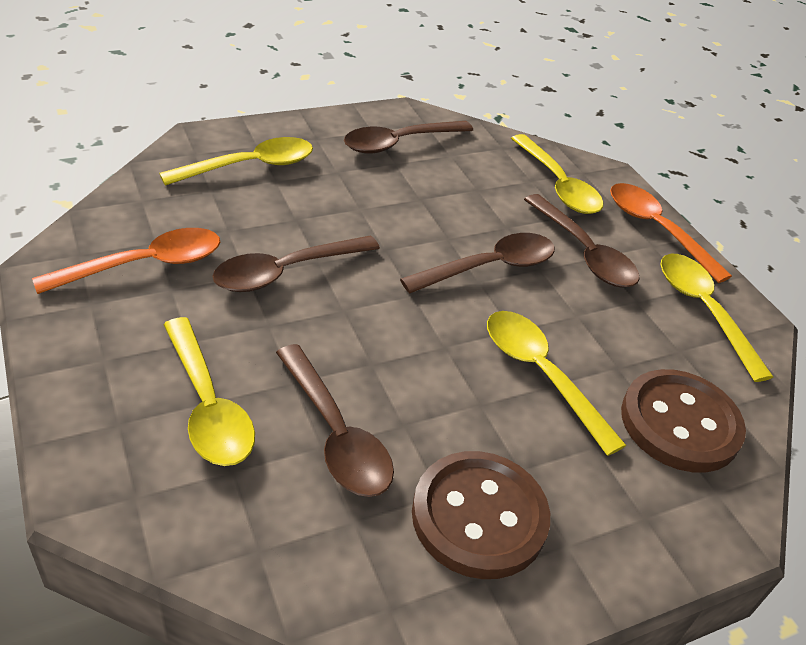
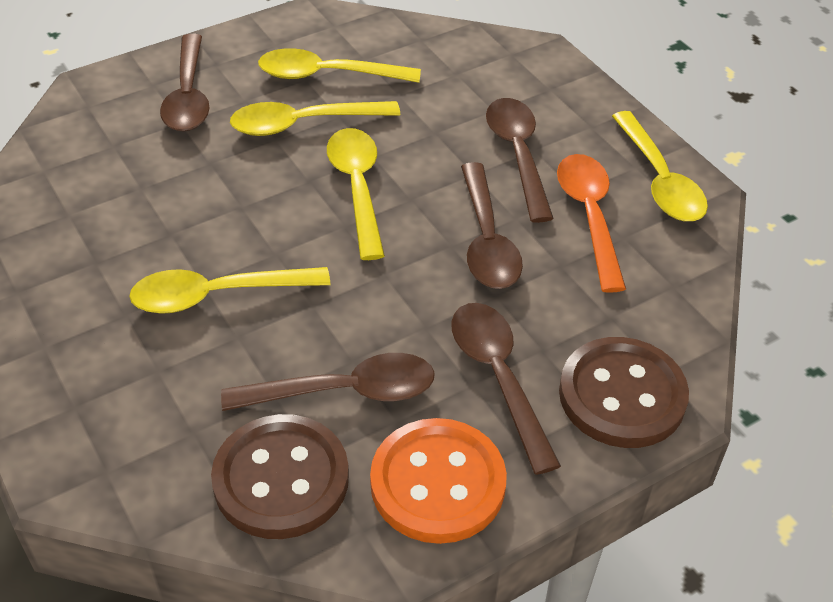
orange button: none = 0 -> [370,418,507,544] = 1
orange spoon: [32,228,220,294] [610,183,732,283] = 2 -> [557,154,626,293] = 1

